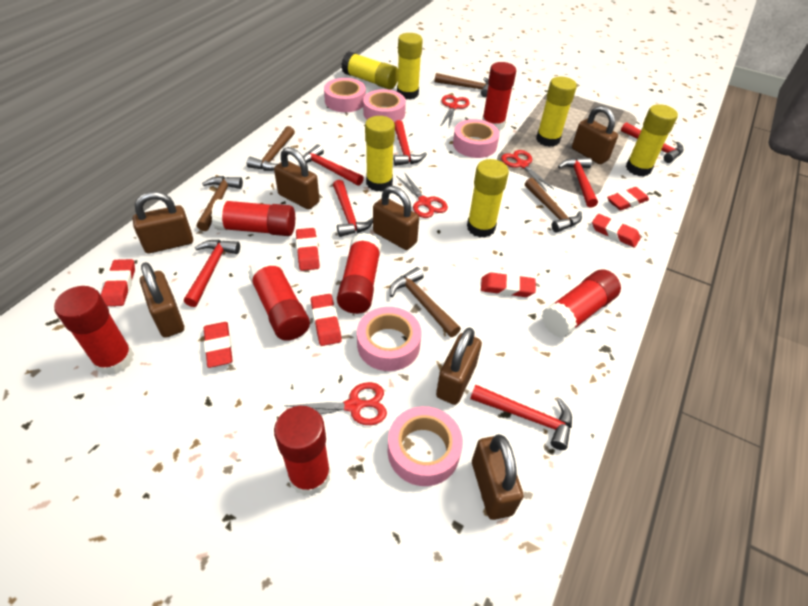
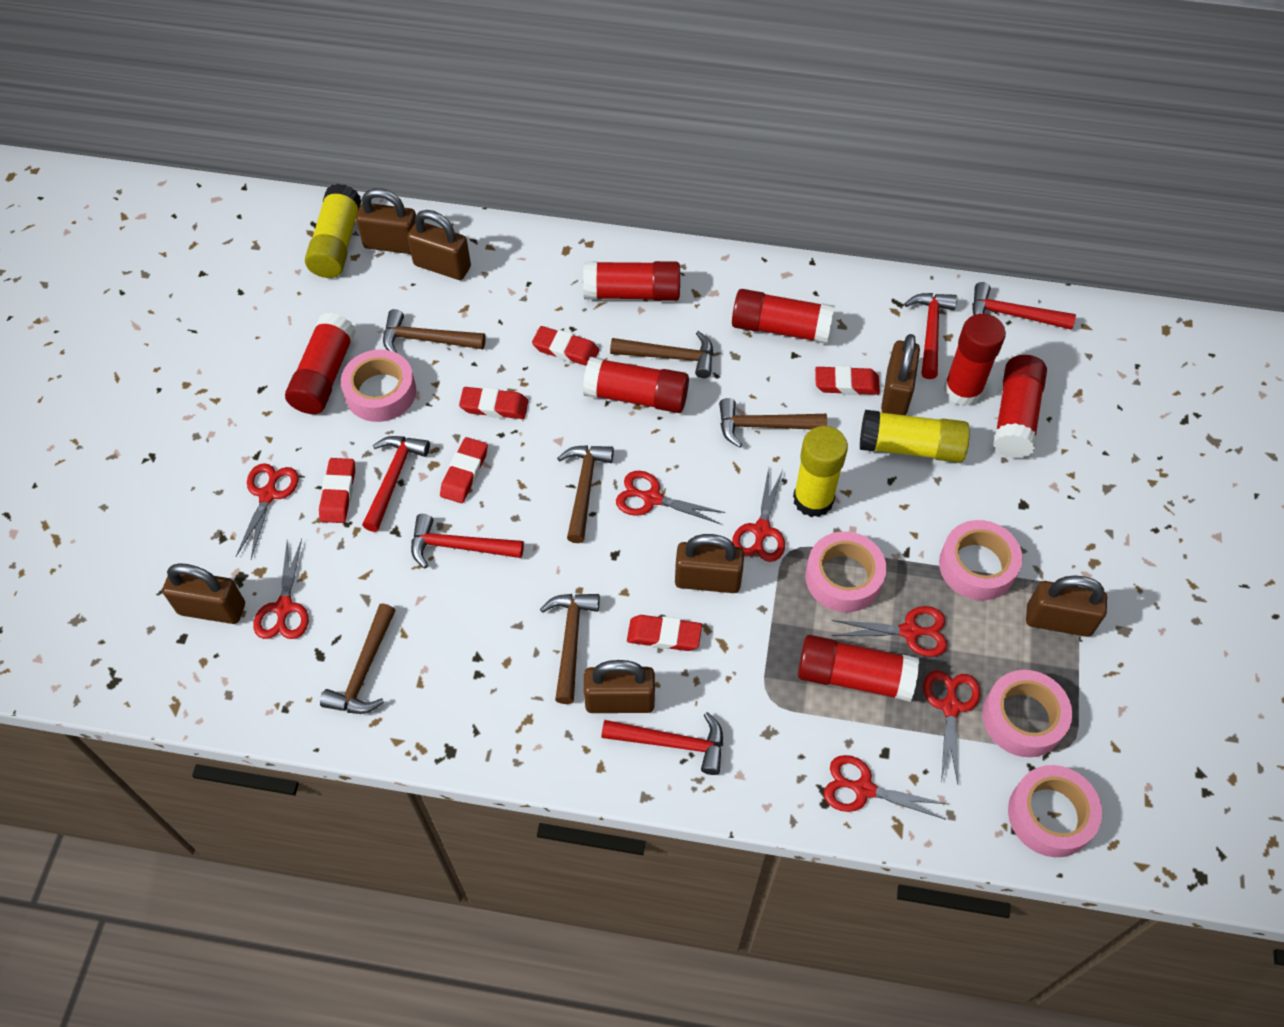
brown hammer: [197,176,243,231] [247,126,295,171] [390,267,461,337] [435,73,489,97] [525,178,582,233] = 5 -> [320,603,396,714] [383,309,486,353] [540,594,600,704] [557,445,614,543] [610,331,713,378] [719,398,827,448] = 6
red eraser: [101,259,135,306] [204,322,233,368] [296,228,320,271] [311,294,342,346] [481,272,536,297] [592,214,640,248] [607,187,649,211] = 7 -> [319,458,355,523] [440,437,488,503] [459,387,528,419] [532,326,599,366] [627,615,702,651] [815,366,880,395] = 6
red hammer: [184,240,240,307] [303,145,364,186] [333,180,373,237] [393,120,427,166] [470,385,572,450] [558,158,598,207] [621,122,684,163] = 7 -> [362,436,430,532] [411,514,524,568] [601,712,723,775] [904,293,957,379] [972,282,1076,330] = 5
red scissors: [285,382,387,425] [396,172,448,218] [440,95,470,127] [501,150,554,191] = 4 -> [236,463,299,559] [253,539,309,639] [616,471,725,524] [732,467,785,562] [824,755,947,820] [831,606,947,657] [923,670,980,784] = 7
yellow glue stick: [341,52,398,90] [365,116,395,192] [397,33,423,100] [467,159,509,238] [536,76,577,147] [626,104,678,176] = 6 -> [305,184,362,278] [793,426,848,517] [860,410,970,463] = 3

